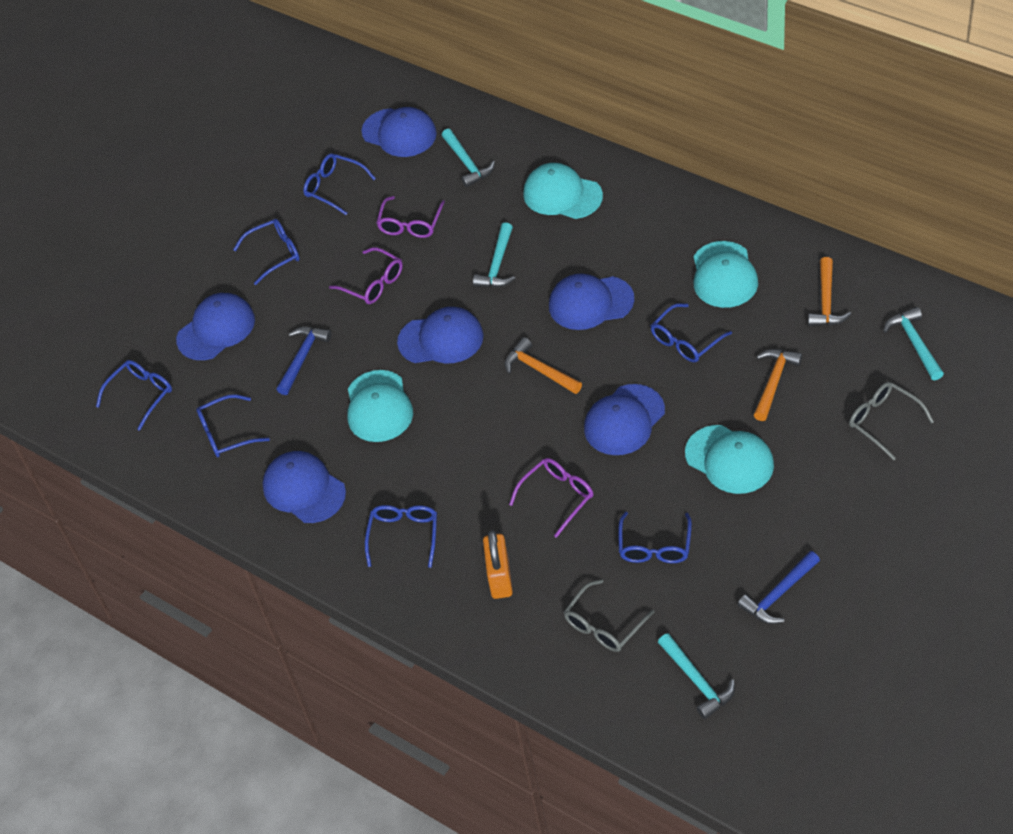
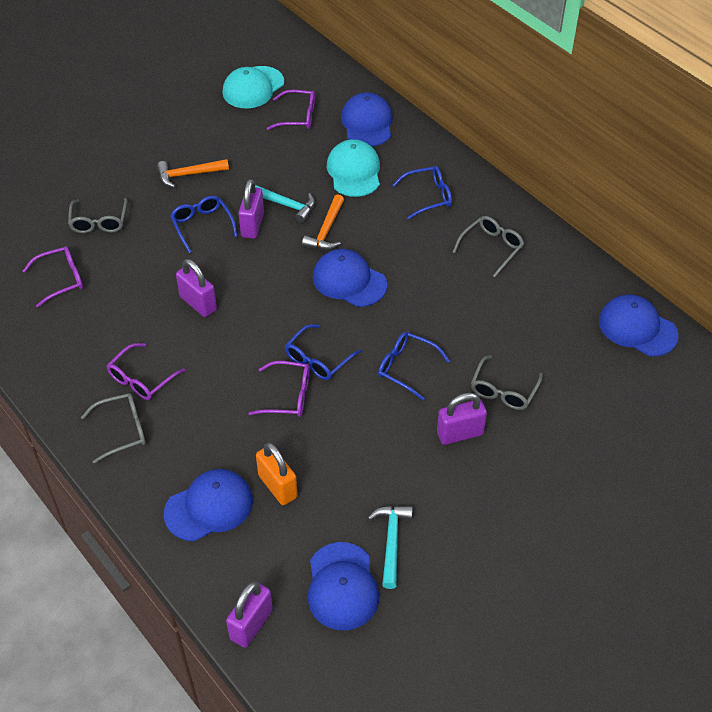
blue cap: [176,293,255,360] [262,451,346,523] [362,107,437,157] [397,307,484,363] [549,274,634,330] [584,384,665,455] = 6 -> [164,469,253,541] [308,542,379,630] [313,249,387,307] [341,92,392,146] [599,295,679,356] = 5
blue glasses: [96,360,172,431] [196,394,270,457] [233,219,300,285] [303,154,376,215] [365,505,437,568] [618,512,692,563] [651,303,732,362] = 7 -> [170,196,238,253] [285,324,361,380] [378,332,450,400] [392,166,452,219] = 4
blue hammer: [277,327,331,395] [738,551,820,624] = 2 -> none = 0
grey glasses: [564,579,654,652] [849,382,934,460] = 2 -> [68,198,127,233] [81,393,146,463] [453,216,524,277] [471,355,543,410] = 4
orange hammer: [505,337,582,394] [754,349,802,421] [808,257,851,326] = 3 -> [157,159,229,188] [302,194,344,250] = 2
purple glasses: [329,247,403,304] [376,196,445,238] [509,458,594,538] = 3 -> [23,246,83,308] [107,343,186,400] [248,361,310,417] [266,90,315,130] = 4
purple padlock: none = 0 -> [176,259,217,317] [226,582,273,648] [238,179,264,239] [437,393,487,445] = 4
turquoise cap: [347,370,413,442] [523,163,603,219] [685,425,774,494] [694,241,758,308] = 4 -> [223,66,284,108] [327,139,380,197] = 2
turquoise hammer: [441,129,495,187] [473,223,516,288] [658,633,735,719] [883,307,944,380] = 4 -> [255,185,315,223] [368,506,413,589] = 2

